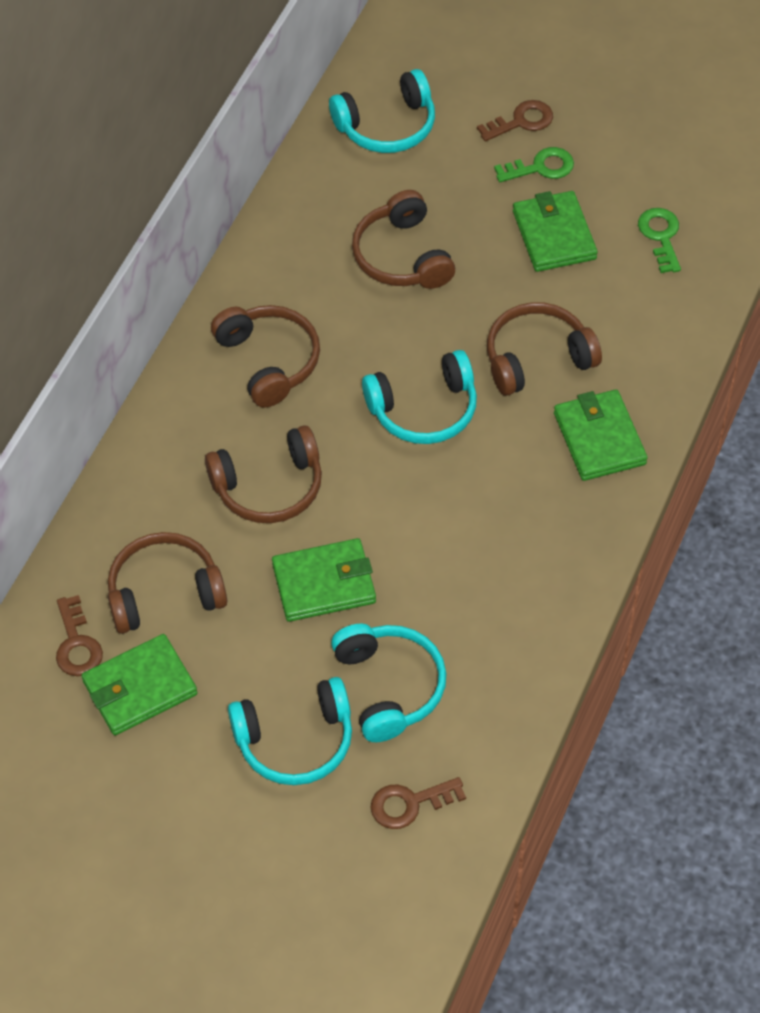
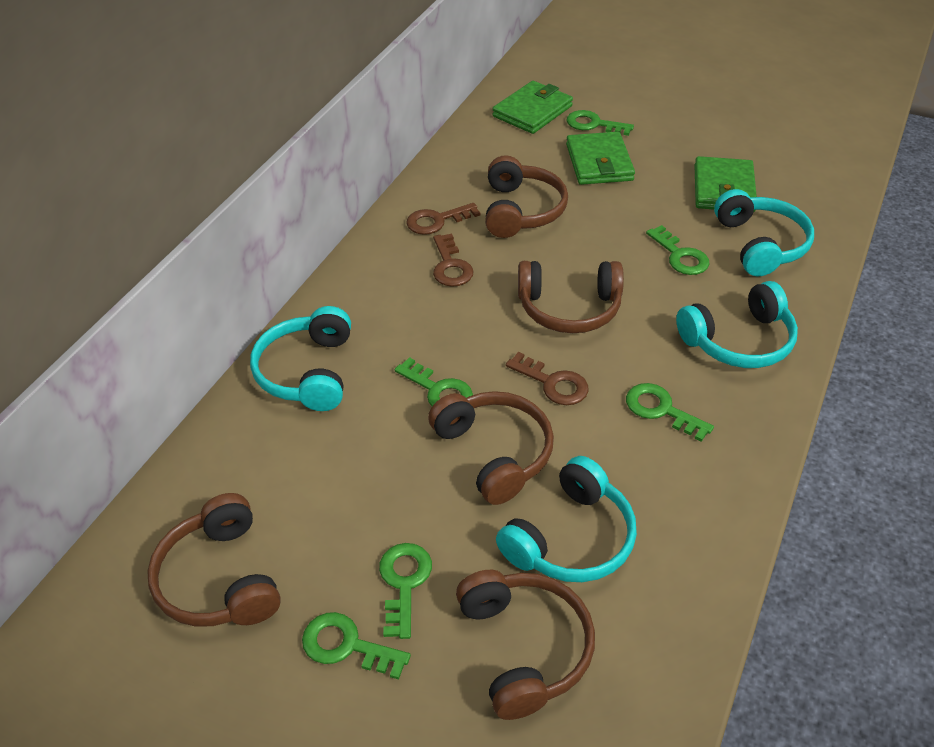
green key: [494,147,574,182] [638,208,681,273] = 2 -> [302,612,411,680] [379,543,432,639] [395,357,473,406] [567,110,634,136] [626,383,714,442] [646,225,710,275] = 6
green wallet: [81,634,198,735] [272,538,376,622] [513,191,598,272] [554,389,648,481] = 4 -> [492,81,573,134] [566,132,635,185] [694,156,757,212] = 3

